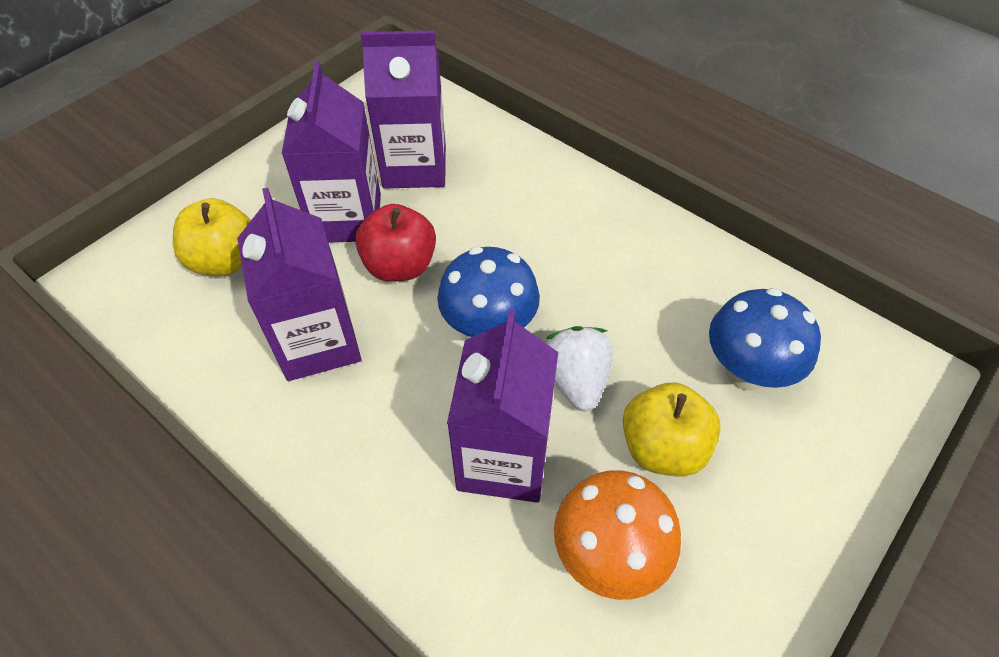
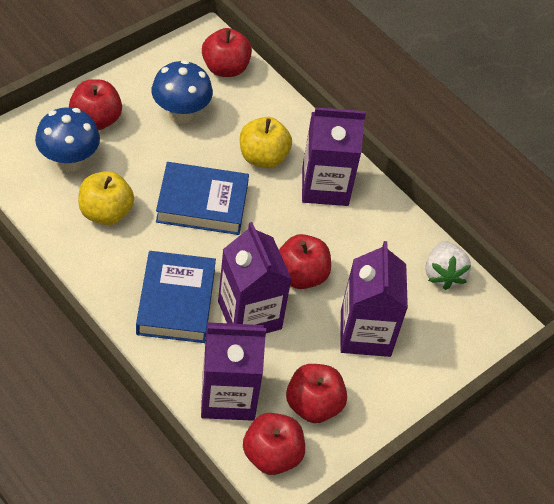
blue book: none = 0 -> [136,251,216,343] [156,162,249,235] = 2
orange mushroom: [554,470,681,600] = 1 -> none = 0
red apple: [355,204,436,282] = 1 -> [69,79,122,130] [202,28,252,77] [243,413,305,475] [279,234,331,289] [286,364,347,423] = 5

